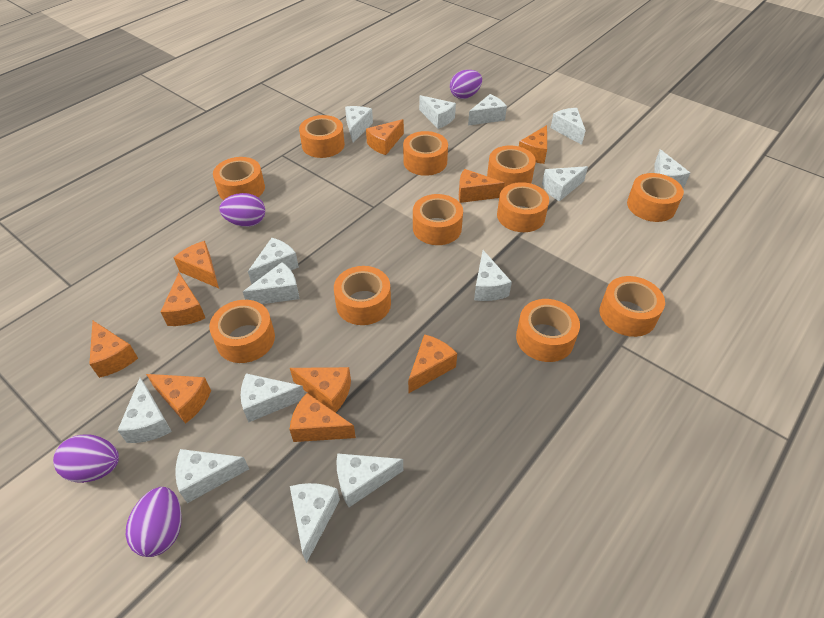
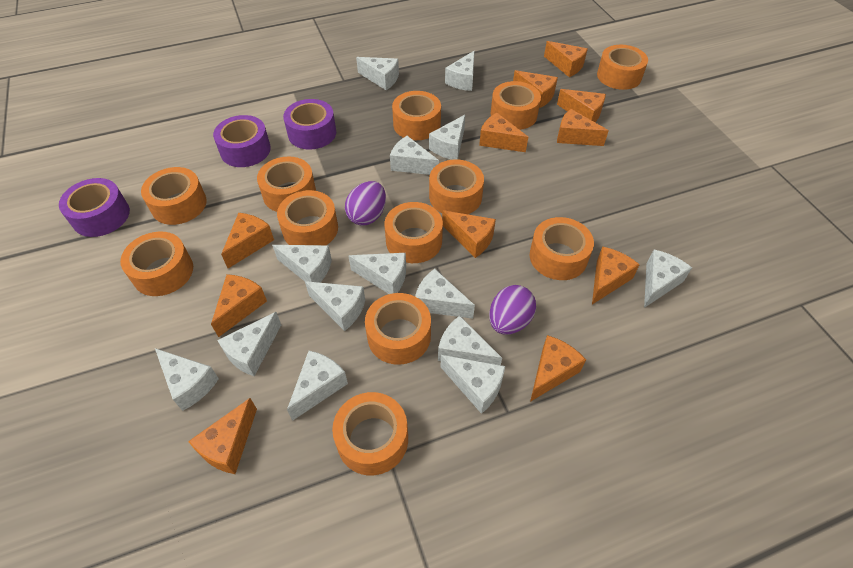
orange cheese: [89,321,138,378] [146,374,211,424] [161,273,205,326] [173,241,219,288] [290,367,351,413] [290,393,356,442] [366,119,404,155] [408,334,457,394] [459,169,505,203] [519,125,547,164] = 10 -> [188,398,257,474] [211,274,267,337] [221,213,274,268] [442,210,496,258] [479,113,528,152] [513,70,558,108] [530,335,586,402] [544,41,588,77] [557,89,606,122] [557,109,609,146] [592,247,640,305] = 11
orange tape: [209,300,275,363] [213,157,265,200] [299,115,345,158] [334,266,391,325] [403,131,448,176] [413,194,463,245] [487,145,536,187] [497,182,549,232] [516,299,580,362] [599,276,665,337] [627,173,684,222] = 11 -> [120,232,193,296] [141,167,207,225] [257,157,316,212] [277,190,338,245] [332,392,408,475] [365,293,431,365] [384,202,443,263] [392,91,441,140] [429,159,484,214] [490,81,541,130] [530,217,594,280] [597,45,648,90] = 12
purple egg: [53,434,119,483] [126,487,182,557] [219,193,265,227] [450,70,482,99] = 4 -> [345,181,386,225] [489,285,536,334] = 2
purple tape: none = 0 -> [59,178,130,237] [213,115,271,167] [283,99,336,149] = 3

